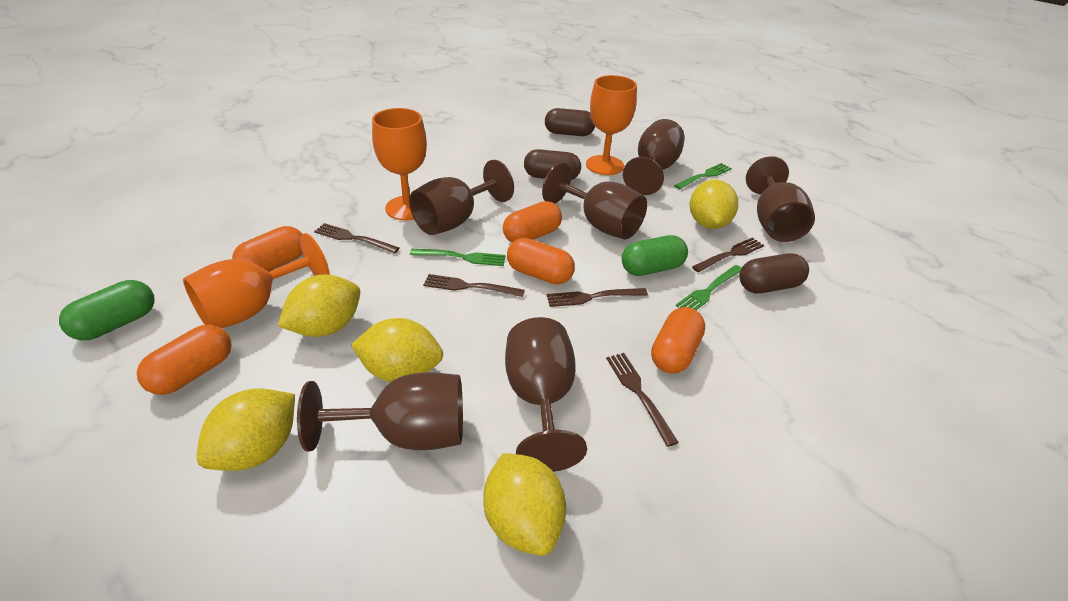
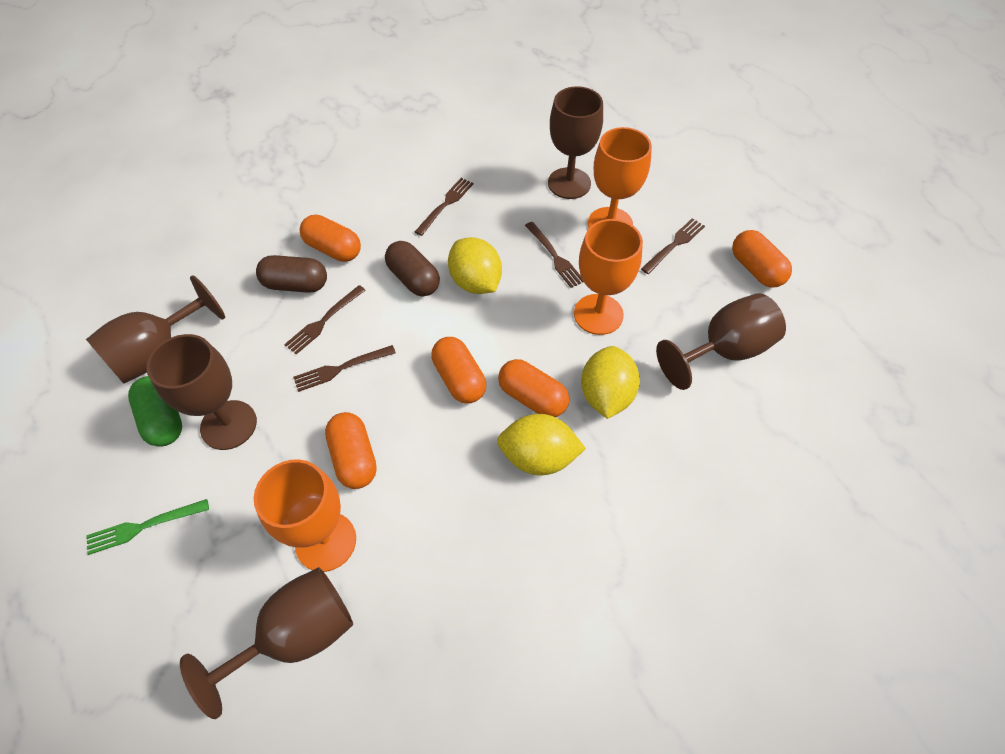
brown capsule: [524,149,581,180] [545,108,595,136] [739,253,809,294] = 3 -> [256,255,327,293] [385,241,440,296] = 2
brown goblet: [297,372,463,452] [409,160,514,235] [505,317,587,472] [542,162,647,239] [623,119,685,195] [746,156,815,242] = 6 -> [86,275,225,384] [146,334,257,450] [180,567,353,719] [548,86,603,199] [656,293,786,390] = 5
green capsule: [59,280,155,341] [622,235,688,276] = 2 -> [128,376,182,447] = 1
green fork: [410,249,506,266] [674,163,732,189] [676,265,742,310] = 3 -> [86,499,209,555] = 1
yellow lemon: [196,388,295,471] [278,275,360,337] [351,318,443,382] [483,453,566,556] [690,179,738,229] = 5 -> [448,237,502,294] [497,414,586,475] [581,346,640,419] = 3

